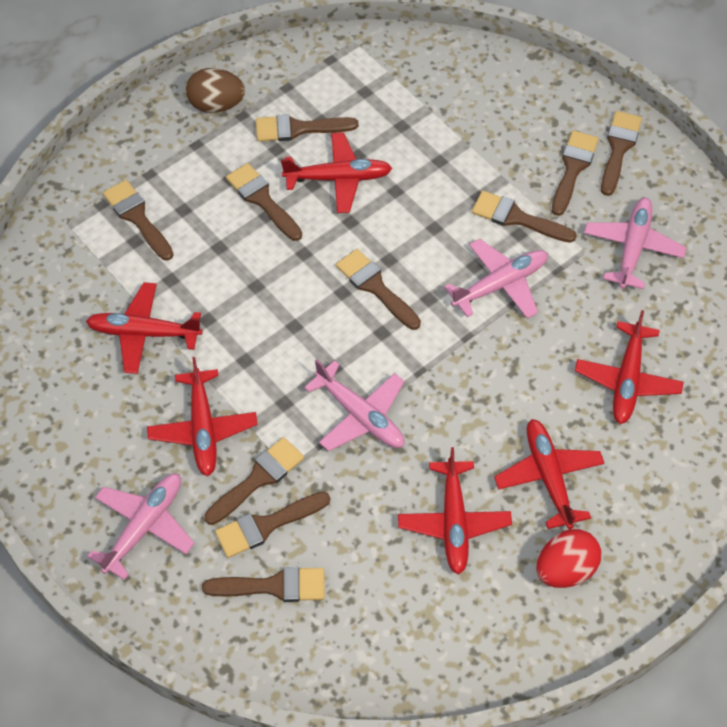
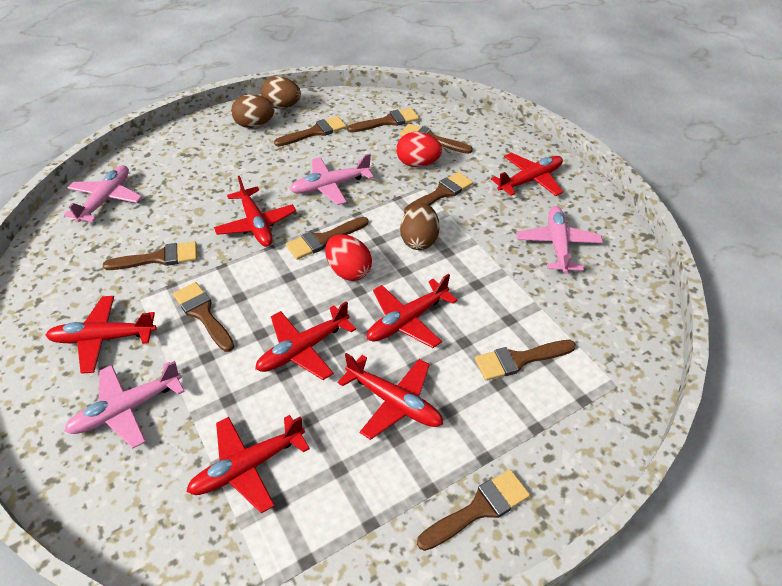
brown brush: [103,180,174,260] [202,567,325,602] [204,437,304,525] [215,492,330,558] [226,163,302,241] [256,114,358,142] [336,249,421,330] [472,191,577,243] [552,130,599,216] [601,111,642,196] = 10 -> [103,241,197,270] [173,282,234,352] [274,116,346,147] [286,217,369,260] [347,108,419,132] [400,124,473,154] [404,172,473,213] [417,469,530,551] [475,340,576,380] = 9
brown egg: [186,68,245,113] = 1 -> [231,94,275,128] [261,76,301,109] [400,203,440,250] = 3
red egg: [536,529,601,588] = 1 -> [325,234,372,281] [396,132,442,167] = 2
red plane: [86,282,202,374] [147,357,258,476] [281,132,392,213] [398,447,512,575] [494,419,605,529] [575,310,684,424] = 6 -> [46,296,157,374] [186,415,310,513] [214,176,296,247] [255,301,356,380] [337,353,443,440] [367,274,458,348] [491,153,563,196] = 7

